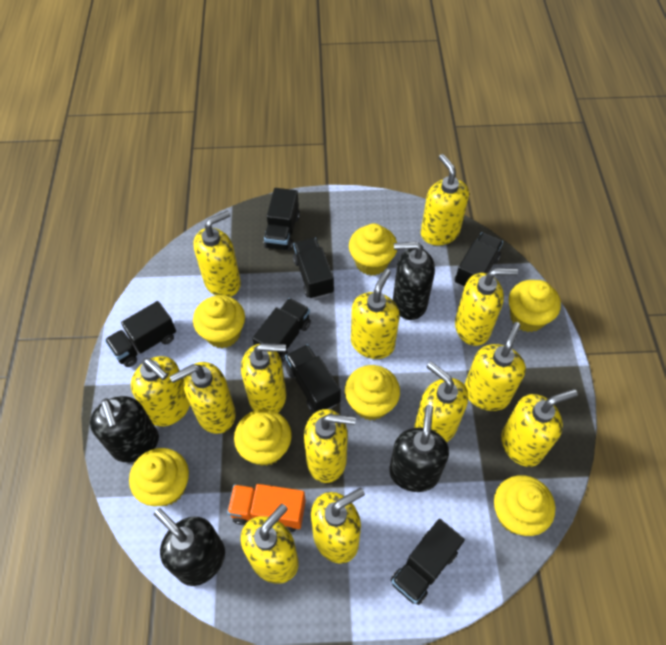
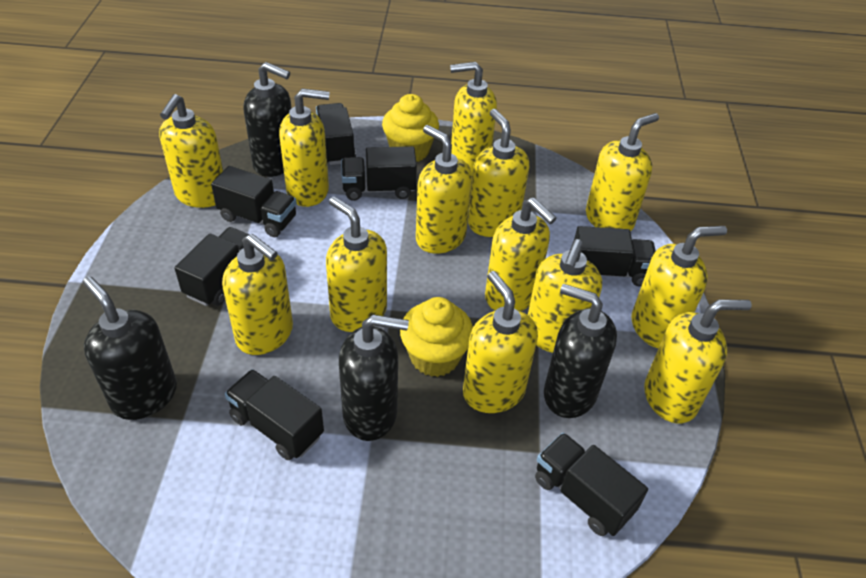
orange truck: [227,484,306,532] = 1 -> none = 0
yellow cupcake: [129,448,189,506] [193,295,245,348] [234,409,292,466] [345,365,400,420] [349,223,397,276] [494,475,555,536] [509,280,561,332] = 7 -> [382,94,439,162] [400,297,473,377] = 2

